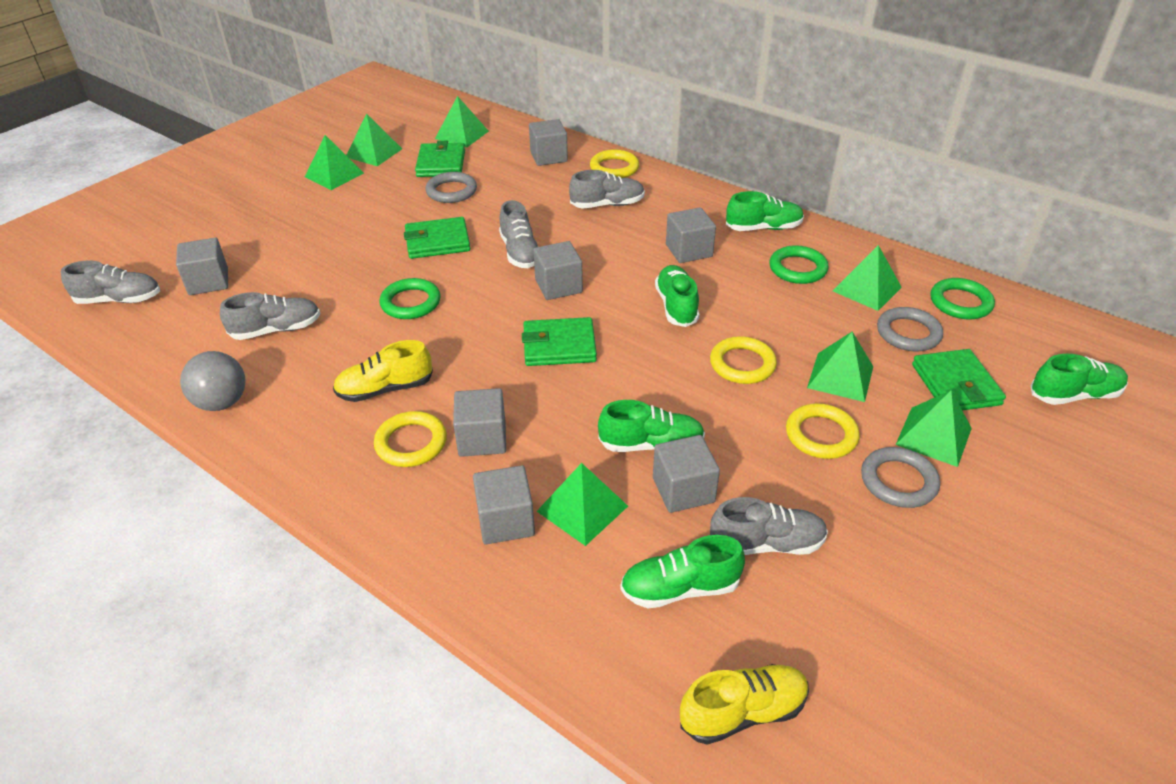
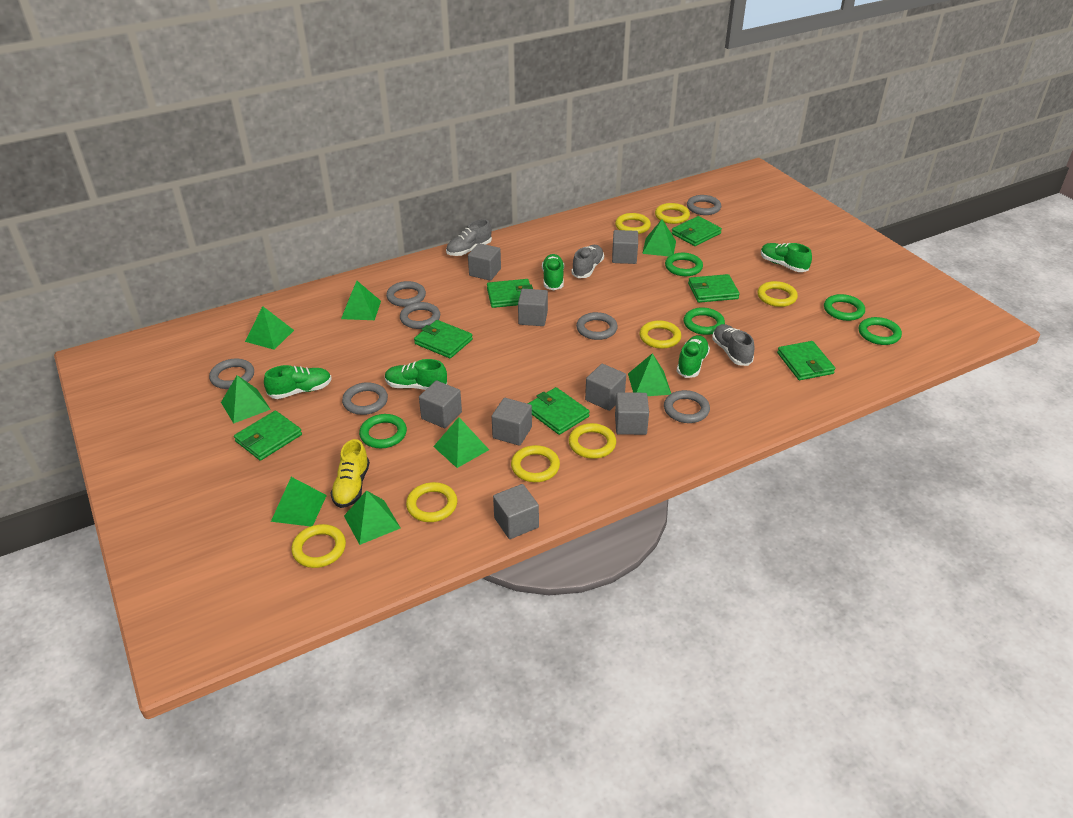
green pyramid: [305,135,364,190] [346,113,402,166] [435,96,489,147] [537,463,628,546] [807,332,873,402] [833,245,902,311] [896,390,972,467] = 7 -> [221,375,271,424] [245,306,294,350] [271,477,327,527] [341,281,381,320] [344,490,400,545] [433,417,489,468] [628,353,671,396] [642,219,676,256] = 8
green ring: [379,278,441,319] [769,245,828,284] [930,278,995,319] = 3 -> [359,414,407,448] [665,253,703,276] [684,307,725,335] [824,294,865,321] [859,317,902,345] = 5
green wallet: [404,217,470,259] [415,141,465,177] [522,317,597,366] [912,349,1006,410] = 4 -> [234,411,302,461] [414,320,473,358] [487,279,533,308] [528,387,590,435] [672,216,722,246] [688,274,740,303] [777,341,835,380] = 7
grey ball: [180,351,246,411] = 1 -> none = 0
grey cube: [176,238,228,295] [453,388,506,457] [473,465,535,544] [529,119,568,166] [533,241,583,300] [653,435,720,513] [666,208,716,263] = 7 -> [419,380,462,428] [468,243,501,281] [492,398,532,446] [493,484,539,539] [518,289,548,326] [585,364,626,411] [612,230,638,264] [615,392,649,435] = 8
grey ring: [425,172,477,203] [861,447,940,508] [877,307,943,351] = 3 -> [209,359,254,389] [342,382,388,415] [386,281,426,307] [400,302,440,329] [576,312,618,340] [664,390,710,423] [687,195,721,215] = 7
grey shoe: [61,261,160,304] [220,292,321,340] [499,200,538,268] [569,170,645,209] [710,497,828,555] = 5 -> [446,219,492,256] [571,245,604,278] [712,324,754,366] = 3
yellow ring: [374,411,447,467] [590,149,639,178] [710,336,777,384] [786,404,860,459] = 4 -> [291,524,346,568] [406,482,457,522] [511,445,560,482] [569,423,616,459] [615,213,651,234] [639,320,681,349] [655,203,690,224] [758,281,798,307] = 8
yellow shoe: [333,340,433,402] [680,664,809,745] = 2 -> [330,439,370,508] = 1

